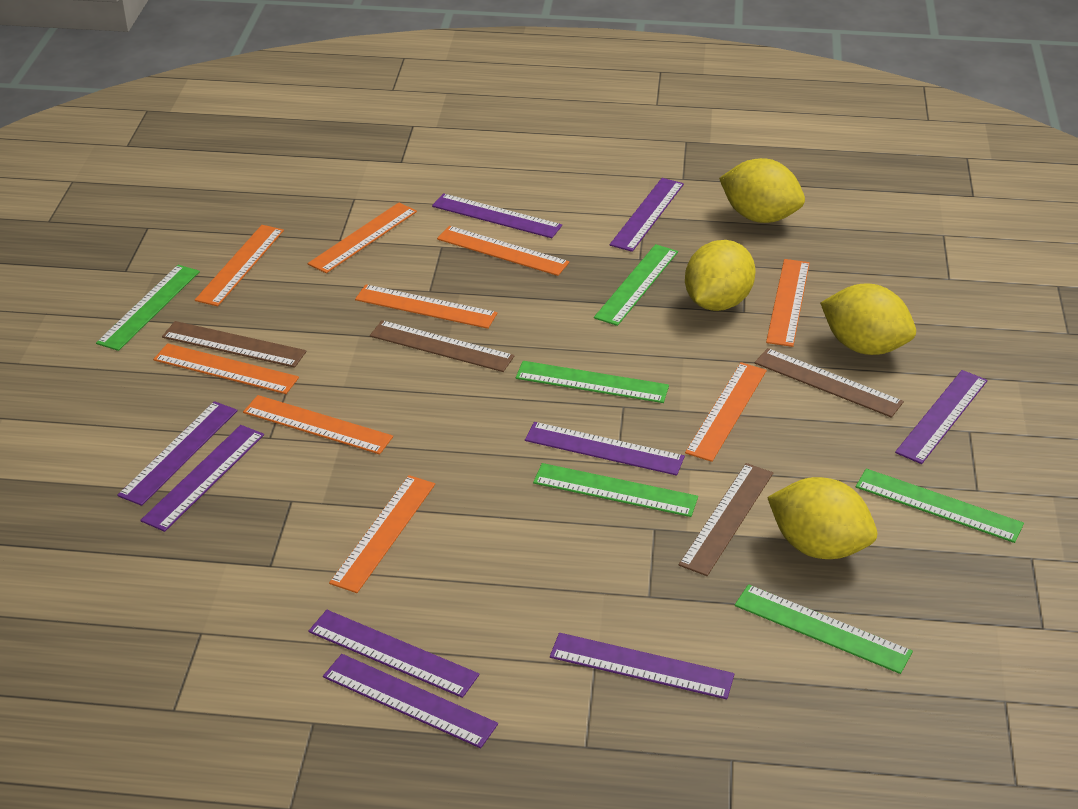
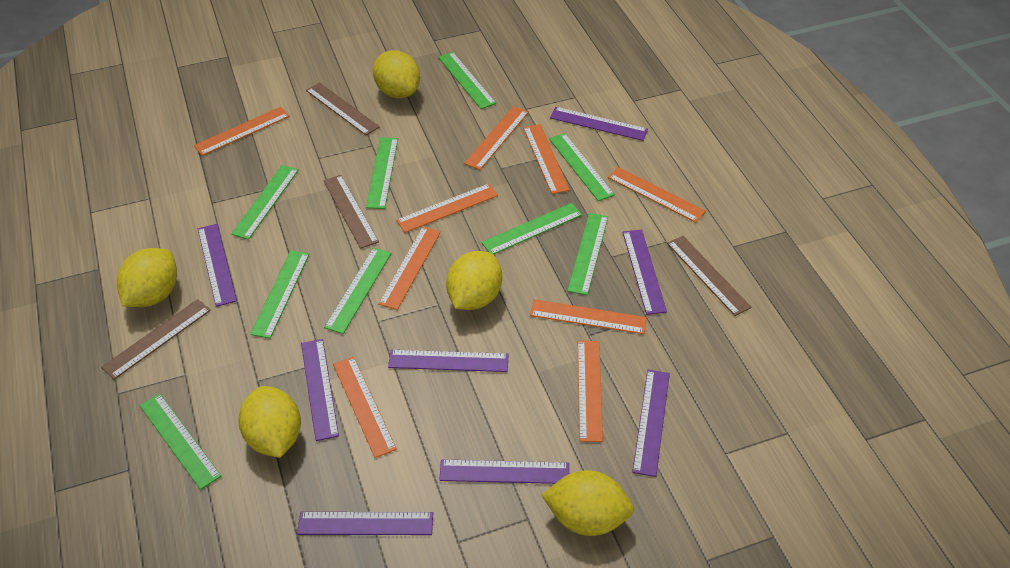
green ruler: [96,265,200,351] [516,361,669,403] [533,463,698,517] [594,244,678,326] [735,584,913,674] [856,469,1024,543] = 6 -> [140,394,221,490] [231,165,299,240] [250,250,309,338] [324,248,392,334] [366,137,398,209] [438,52,496,109] [481,203,582,255] [549,133,615,201] [567,213,608,295] = 9
purple ruler: [117,401,238,506] [140,425,264,532] [308,610,479,698] [323,654,498,748] [432,193,562,238] [525,422,685,476] [550,633,734,699] [610,178,684,252] [895,370,988,464] = 9 -> [198,224,237,307] [297,512,433,535] [301,339,339,441] [388,350,509,372] [439,459,569,484] [550,107,648,141] [623,230,667,315] [632,370,670,477] = 8
yellow lemon: [685,240,755,311] [719,158,805,223] [767,477,877,559] [820,283,916,355] = 4 -> [117,248,177,307] [238,386,301,458] [373,50,420,98] [446,251,502,310] [542,470,634,536] = 5

